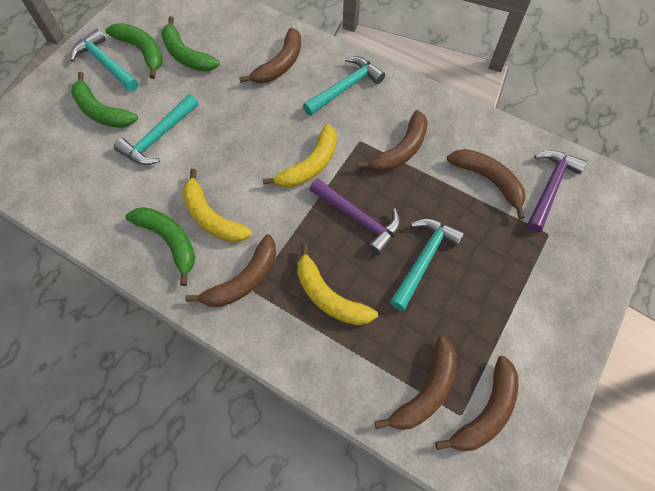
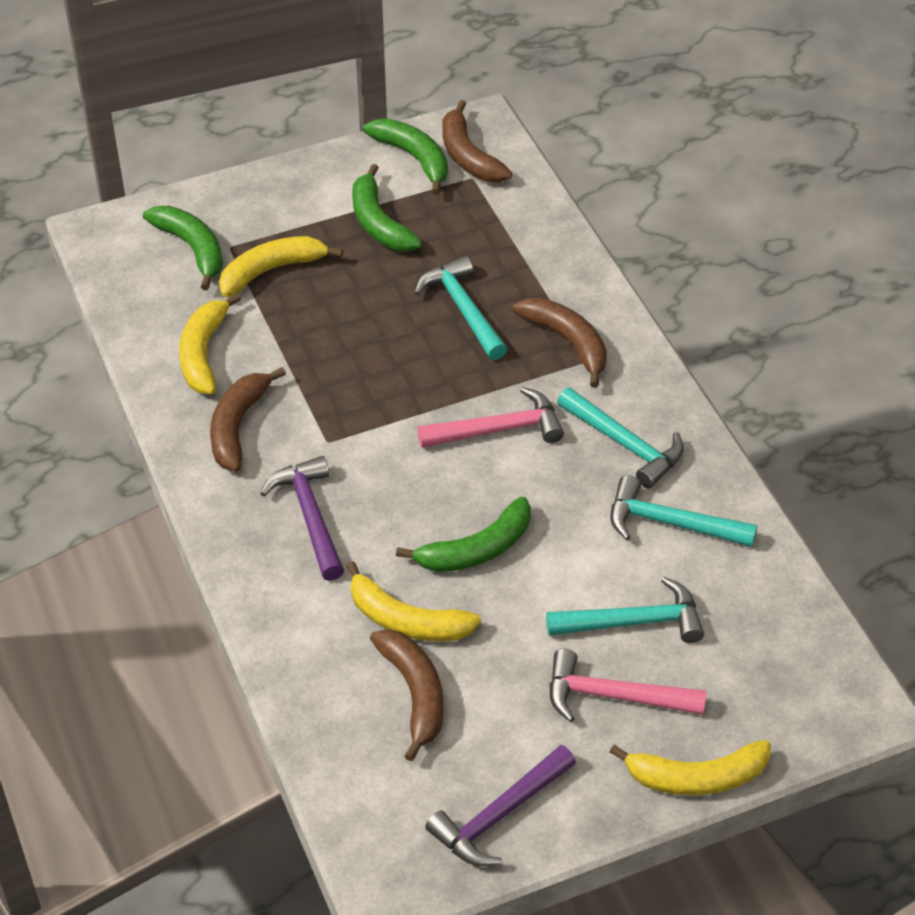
brown banana: [185,234,276,307] [239,27,301,83] [357,110,428,172] [374,336,457,430] [435,356,518,451] [447,149,526,219] = 6 -> [210,367,286,472] [370,629,443,762] [442,100,512,182] [513,297,607,388] = 4
pink hammer: none = 0 -> [418,387,564,448] [550,649,707,722] = 2
yellow banana: [182,169,252,242] [263,124,337,187] [297,244,378,325] = 3 -> [179,293,241,394] [219,236,343,297] [346,561,481,641] [609,740,771,796] = 4

